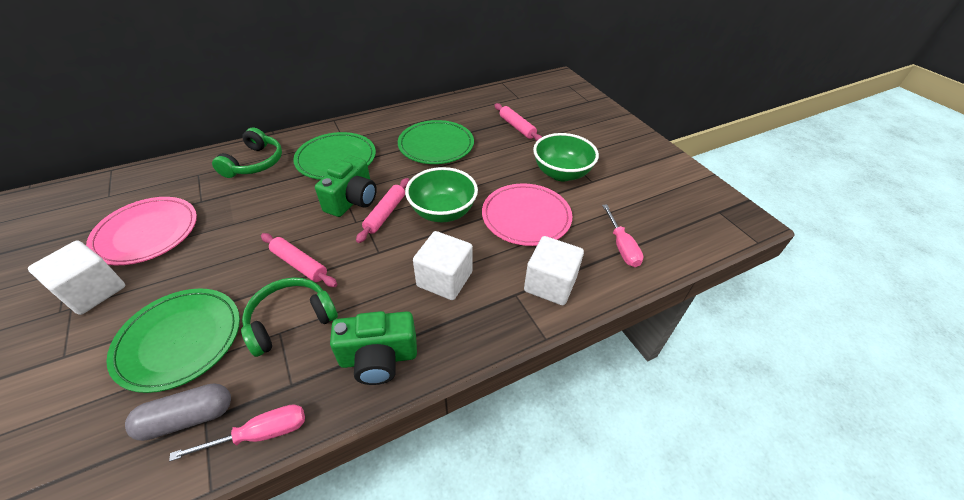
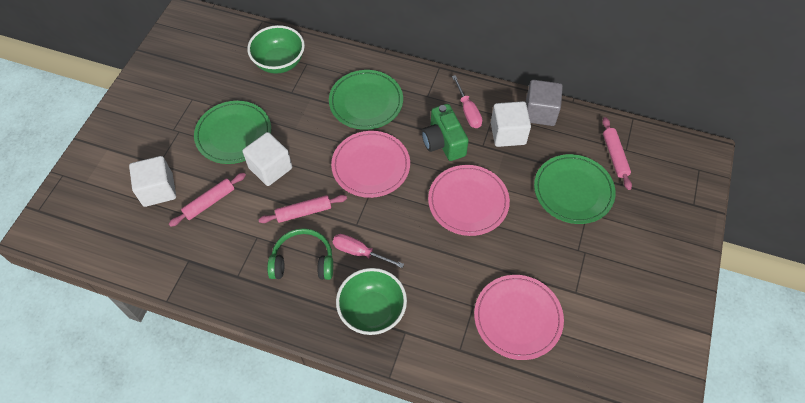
green camera: [315,156,377,217] [330,311,417,385] = 2 -> [422,104,469,161] = 1
green headphones: [212,127,282,178] [241,277,338,357] = 2 -> [267,228,333,280] = 1
grey capsule: [125,384,231,441] = 1 -> none = 0
grey cube: none = 0 -> [526,80,563,126] = 1
pink plate: [86,197,197,265] [482,183,572,246] = 2 -> [331,131,410,198] [428,165,510,236] [474,275,564,360] = 3

